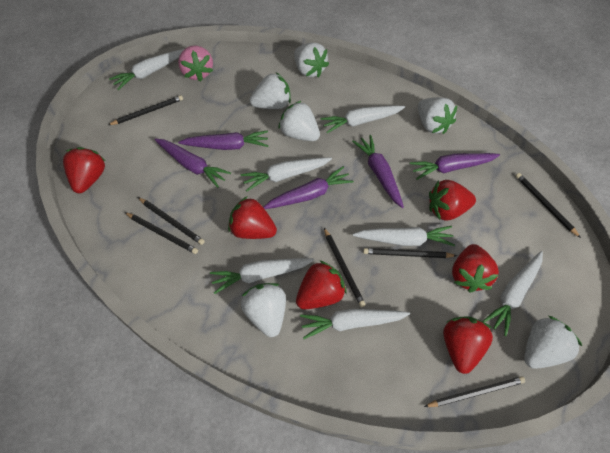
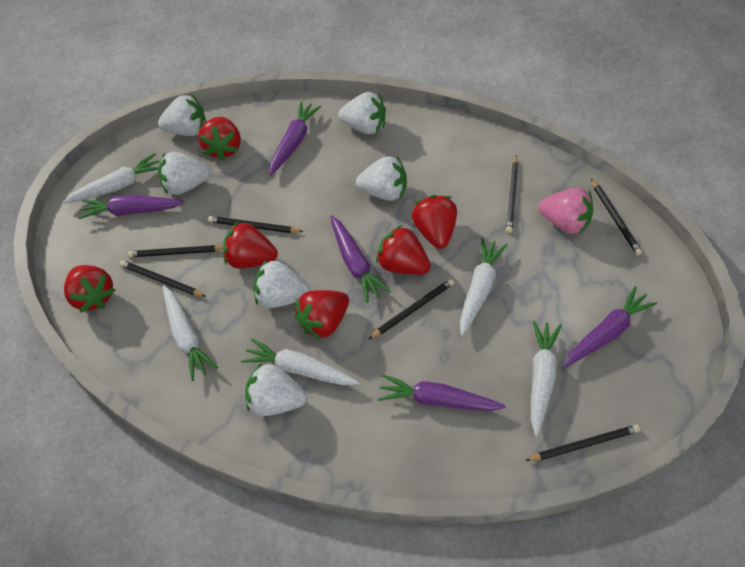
white carrot: [109,49,184,90] [210,258,314,294] [241,158,332,191] [300,309,410,339] [321,105,405,133] [353,226,455,246] [483,251,543,336] = 7 -> [63,153,160,204] [162,285,218,381] [241,338,359,386] [460,238,507,336] [531,320,562,436] = 5

